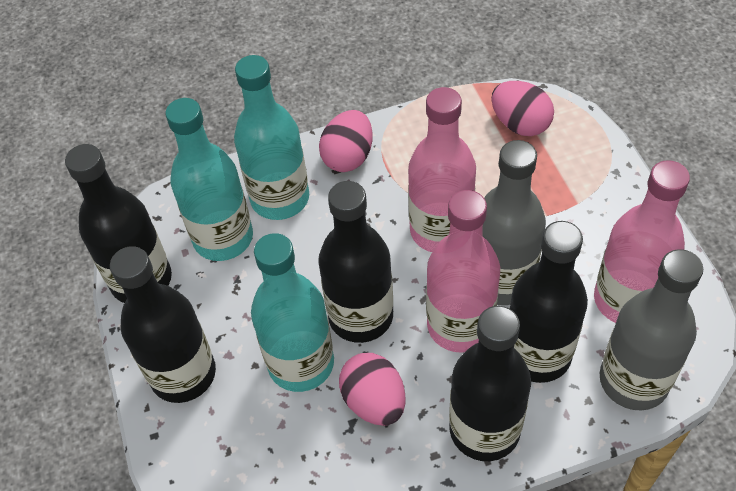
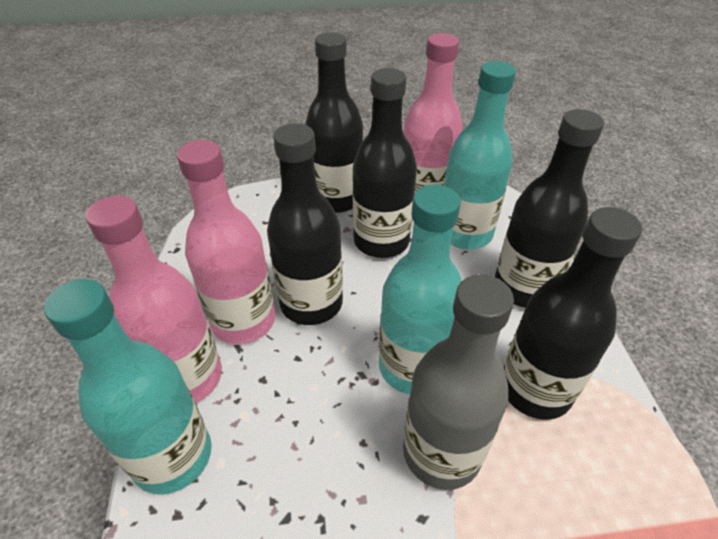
grey bottle: [482,140,546,305] [600,249,703,411] = 2 -> [403,274,514,490] = 1
pink egg: [319,110,373,172] [339,353,406,426] [491,81,554,136] = 3 -> none = 0

